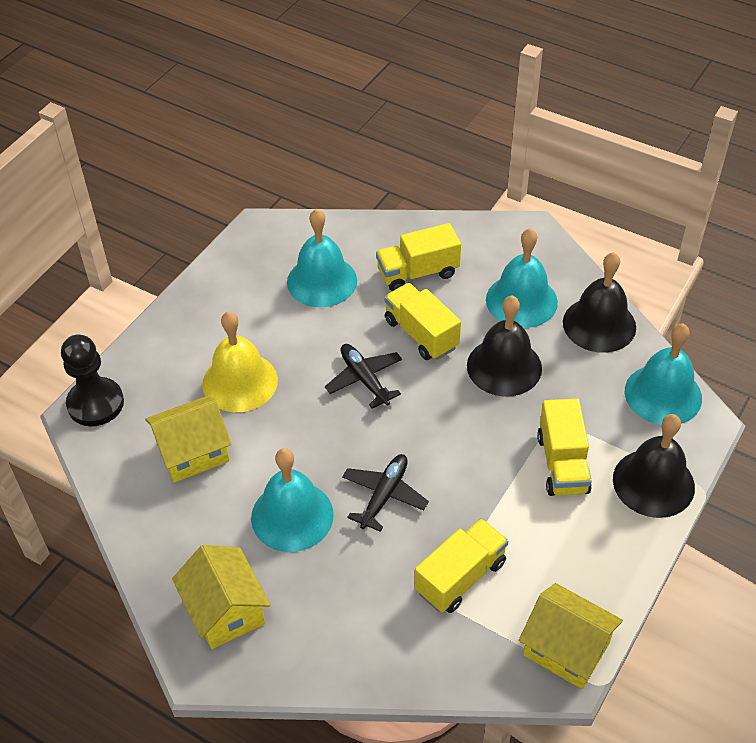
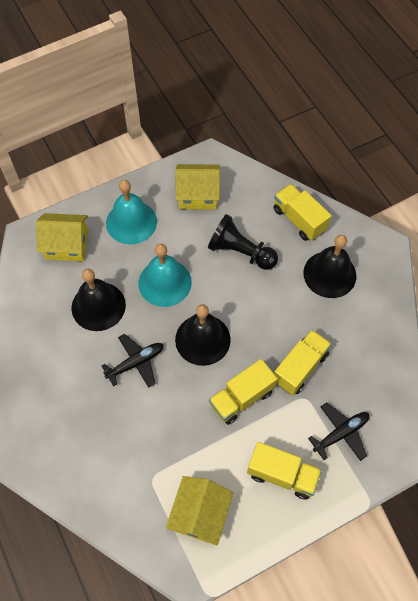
turquoise bell: [251,448,334,552] [287,209,357,307] [486,228,558,328] [625,324,702,425] = 4 -> [106,180,157,244] [138,244,192,307] = 2
yellow bell: [202,311,278,412] = 1 -> none = 0

